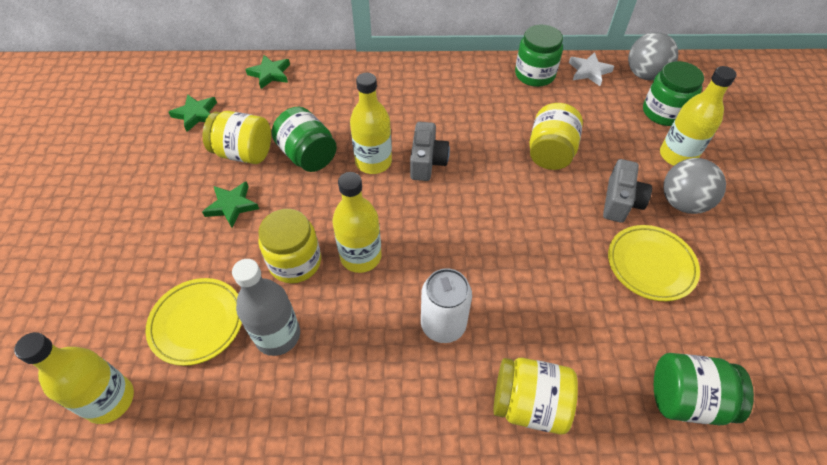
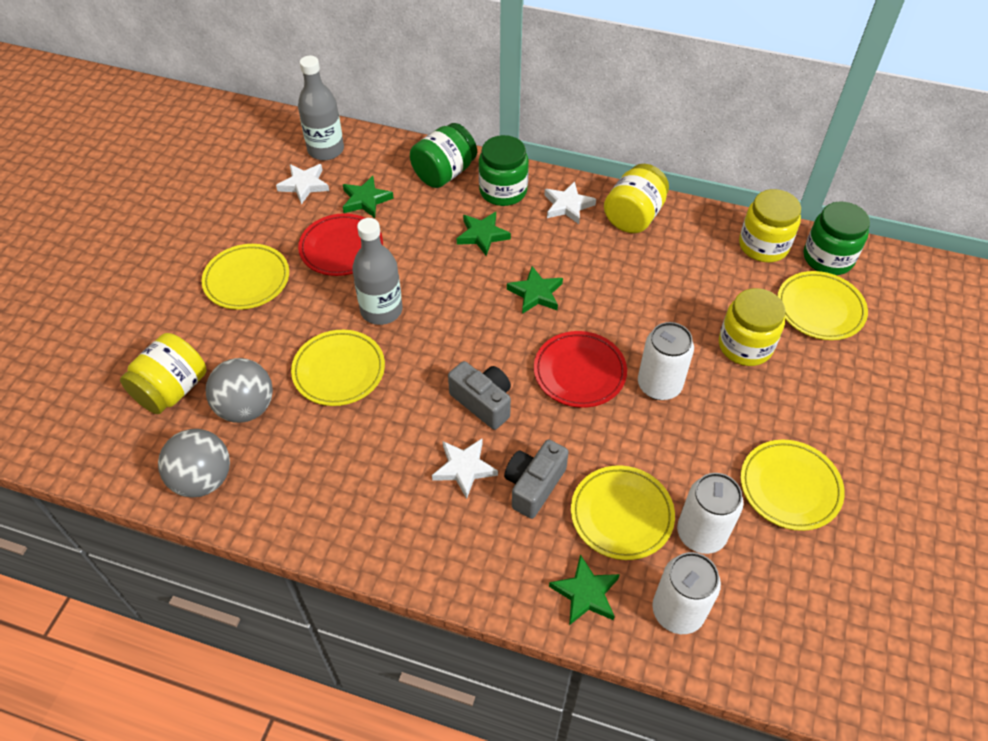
green jar: [272,107,337,172] [515,25,563,87] [643,61,704,126] [654,353,754,425] = 4 -> [410,123,477,188] [479,135,529,206] [804,201,870,275] = 3
green star: [169,95,217,132] [202,181,259,228] [245,55,290,89] = 3 -> [343,176,394,218] [457,212,511,256] [507,266,563,314] [549,555,620,625] = 4
grey bottle: [232,259,300,356] = 1 -> [298,56,344,160] [352,218,402,325] = 2
red plate: none = 0 -> [298,213,383,276] [534,331,627,408] = 2
white can: [421,268,472,343] = 1 -> [638,322,694,400] [652,552,721,634] [677,473,744,554] = 3
white star: [569,52,614,86] = 1 -> [276,164,329,205] [432,439,498,499] [545,181,596,224] = 3
yellow bottle: [14,332,134,424] [332,172,382,273] [350,73,392,174] [660,66,737,166] = 4 -> none = 0
yellow plate: [146,278,242,366] [608,225,700,301] = 2 -> [201,244,289,310] [291,330,385,406] [571,465,675,560] [740,440,845,531] [777,271,868,340] = 5

